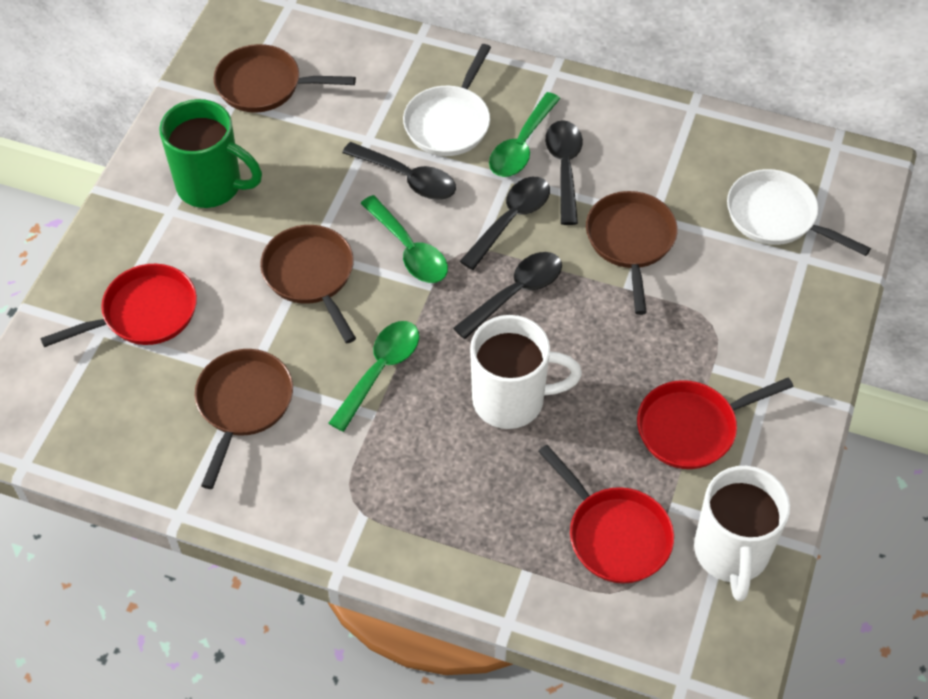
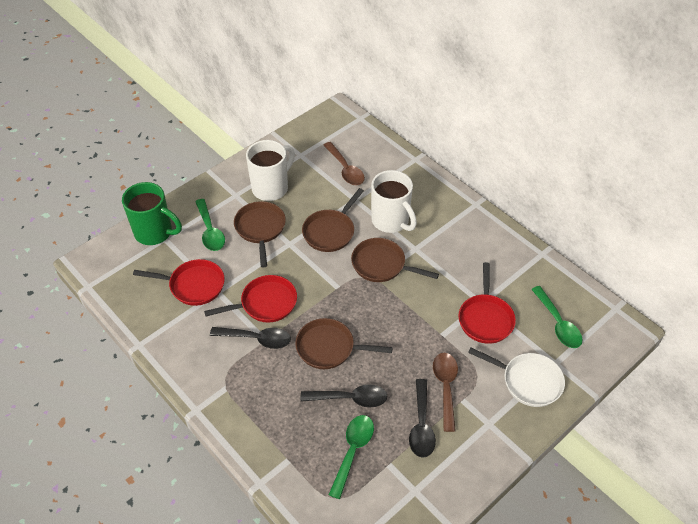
black spoon: [342,142,456,200] [453,252,562,339] [460,177,550,270] [545,120,583,225] = 4 -> [210,327,291,349] [300,384,388,407] [409,379,436,458] = 3
brown spoon: none = 0 -> [324,142,365,185] [433,353,458,432] = 2
white pan: [403,44,491,156] [727,169,871,256] = 2 -> [468,348,565,407] = 1

